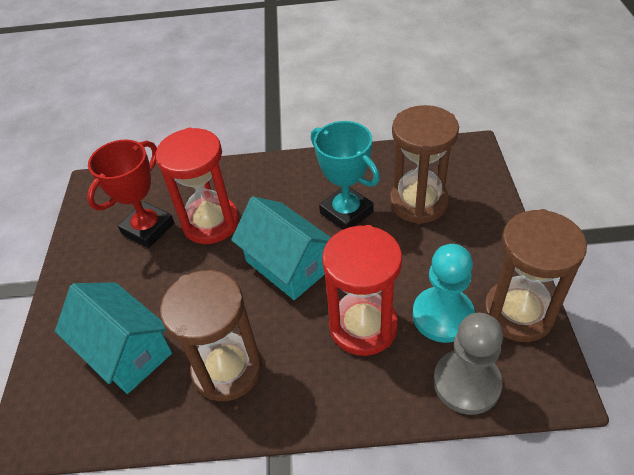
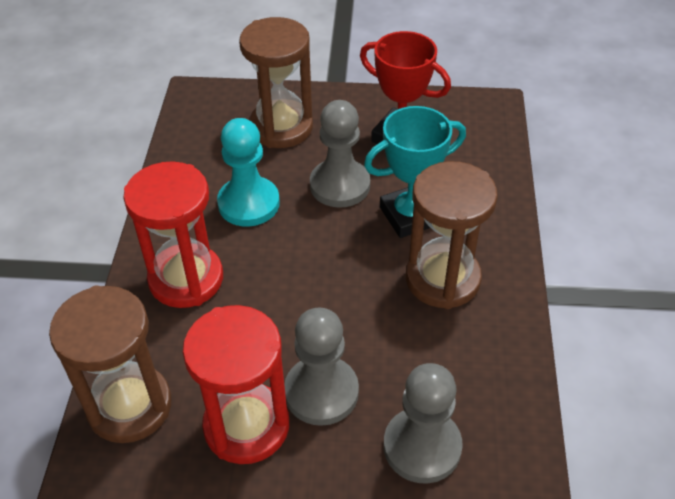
grey pawn: [433,313,503,415] = 1 -> [284,308,359,426] [310,100,370,208] [384,363,463,484] = 3
turquoise house: [55,282,172,394] [231,196,331,300] = 2 -> none = 0

